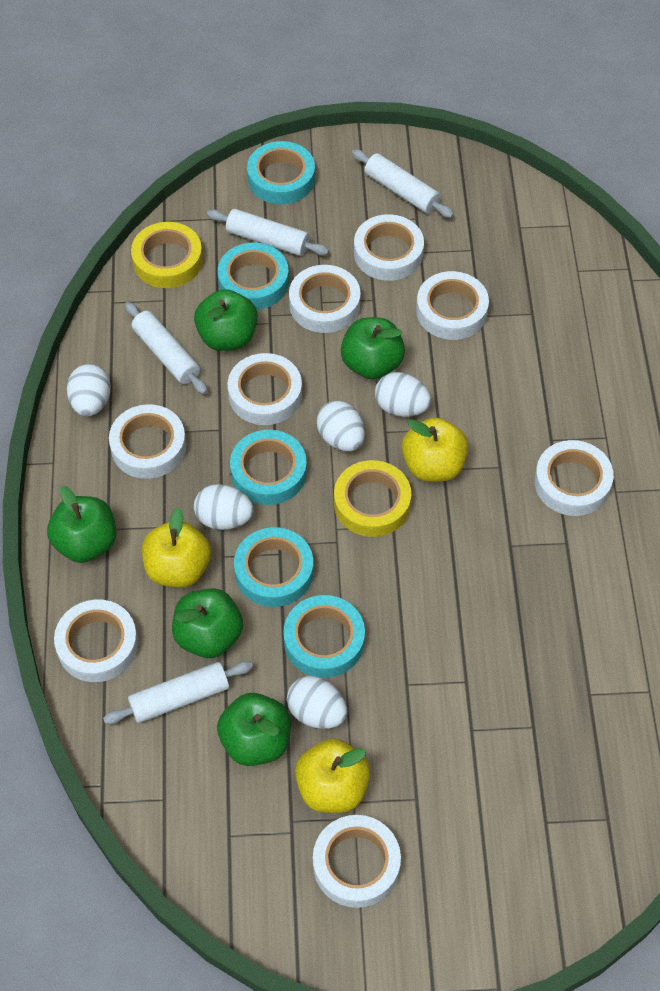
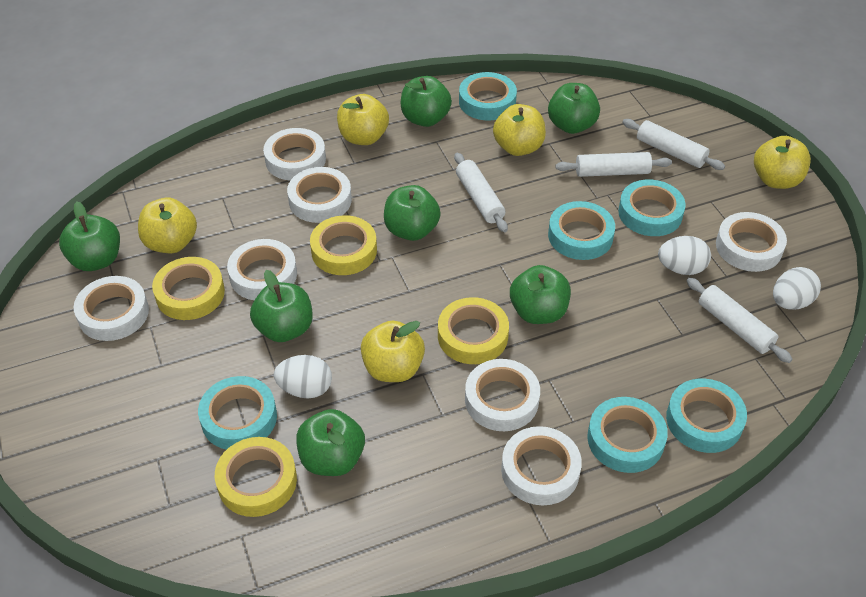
green apple: [47,486,117,563] [172,588,243,658] [194,289,258,351] [217,693,291,766] [341,317,405,379] = 5 -> [59,202,120,271] [250,270,312,342] [296,409,365,476] [384,185,441,241] [401,76,452,127] [510,265,571,324] [548,83,600,134] = 7
turquoise tape: [218,242,289,310] [230,430,307,505] [234,527,314,607] [247,141,315,204] [283,595,365,678] = 5 -> [198,376,277,450] [459,72,517,120] [548,201,615,260] [587,397,668,473] [618,180,686,236] [666,379,747,453] = 6
white egg: [67,364,111,416] [194,484,254,530] [287,676,347,729] [317,401,365,451] [375,372,431,417] = 5 -> [274,355,332,398] [658,236,711,275] [773,267,821,310] = 3
white tape: [54,599,138,682] [109,404,186,479] [228,353,302,425] [289,265,361,333] [313,815,401,908] [354,214,424,281] [416,271,489,340] [534,440,614,516] = 8 -> [74,276,149,341] [227,239,297,300] [263,128,326,180] [287,167,352,223] [465,359,540,431] [501,426,582,505] [716,212,787,272] = 7
yellow apple: [142,508,211,588] [295,738,371,813] [402,417,469,482] = 3 -> [138,198,197,253] [337,94,389,145] [361,321,425,382] [493,104,546,156] [754,136,811,189] = 5
yellow tape: [131,222,203,288] [334,460,411,537] = 2 -> [152,257,225,320] [215,437,297,517] [310,215,377,275] [438,297,509,364] = 4

